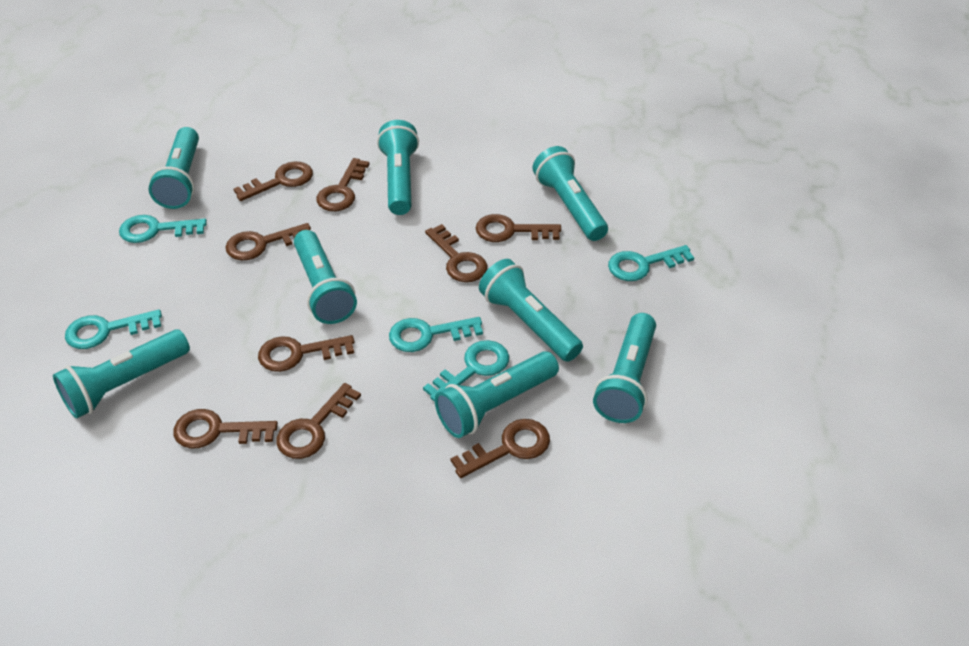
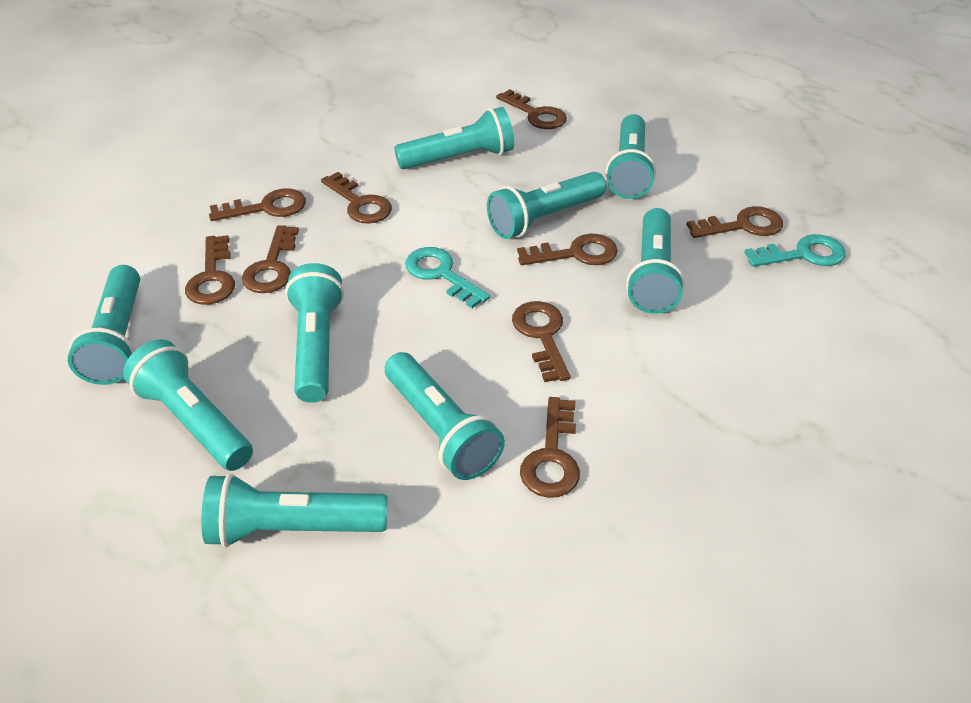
turquoise flashlight: [53,330,190,418] [149,127,199,209] [294,230,357,324] [377,120,419,215] [435,351,559,438] [479,259,583,362] [533,146,608,241] [593,313,656,423] = 8 -> [68,265,140,385] [123,339,253,471] [201,473,388,547] [285,263,344,403] [385,352,505,480] [394,107,514,169] [487,172,606,239] [606,114,656,199] [626,208,685,314] = 9
turquoise key: [65,309,162,349] [119,215,207,243] [389,317,483,352] [423,340,509,402] [608,245,694,281] = 5 -> [405,247,490,308] [744,234,845,267] = 2

